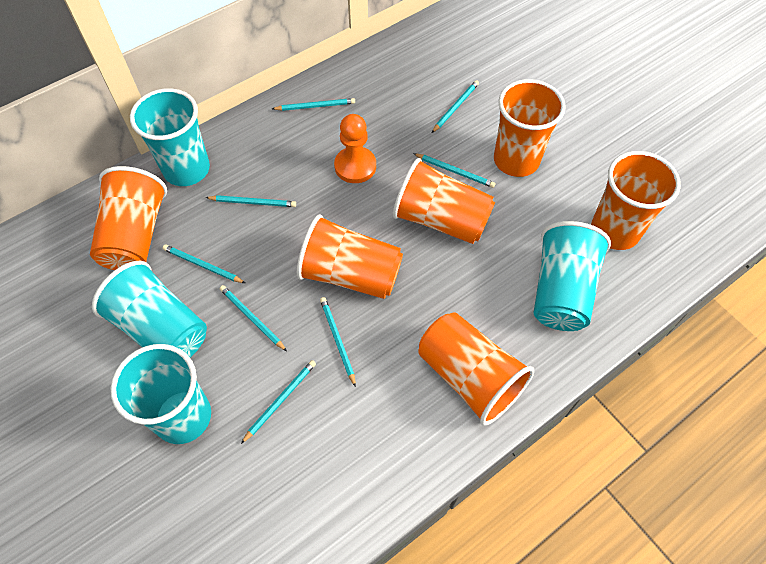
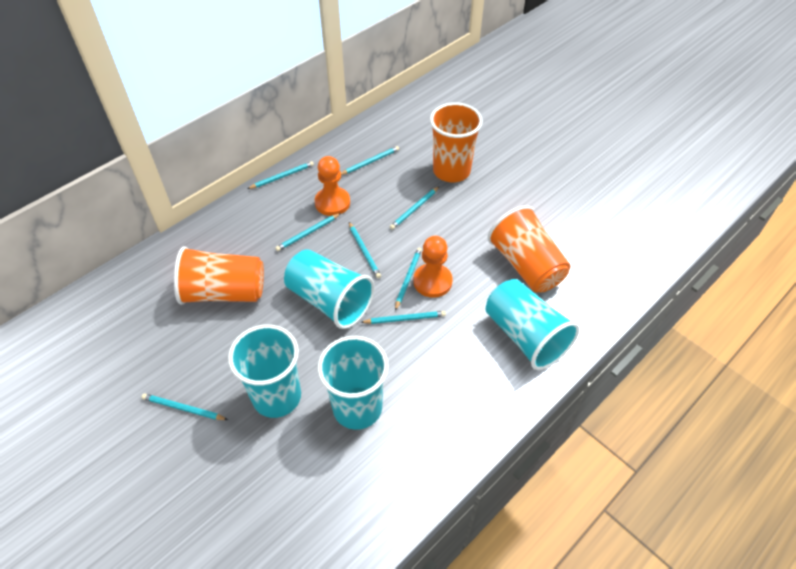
orange cup: [90,166,167,270] [297,214,403,299] [393,158,495,244] [418,312,534,426] [494,79,566,177] [591,151,681,250] = 6 -> [174,246,264,305] [430,102,483,182] [487,205,570,292] = 3
orange pawn: [334,114,376,183] = 1 -> [315,156,350,216] [413,236,453,298] = 2

